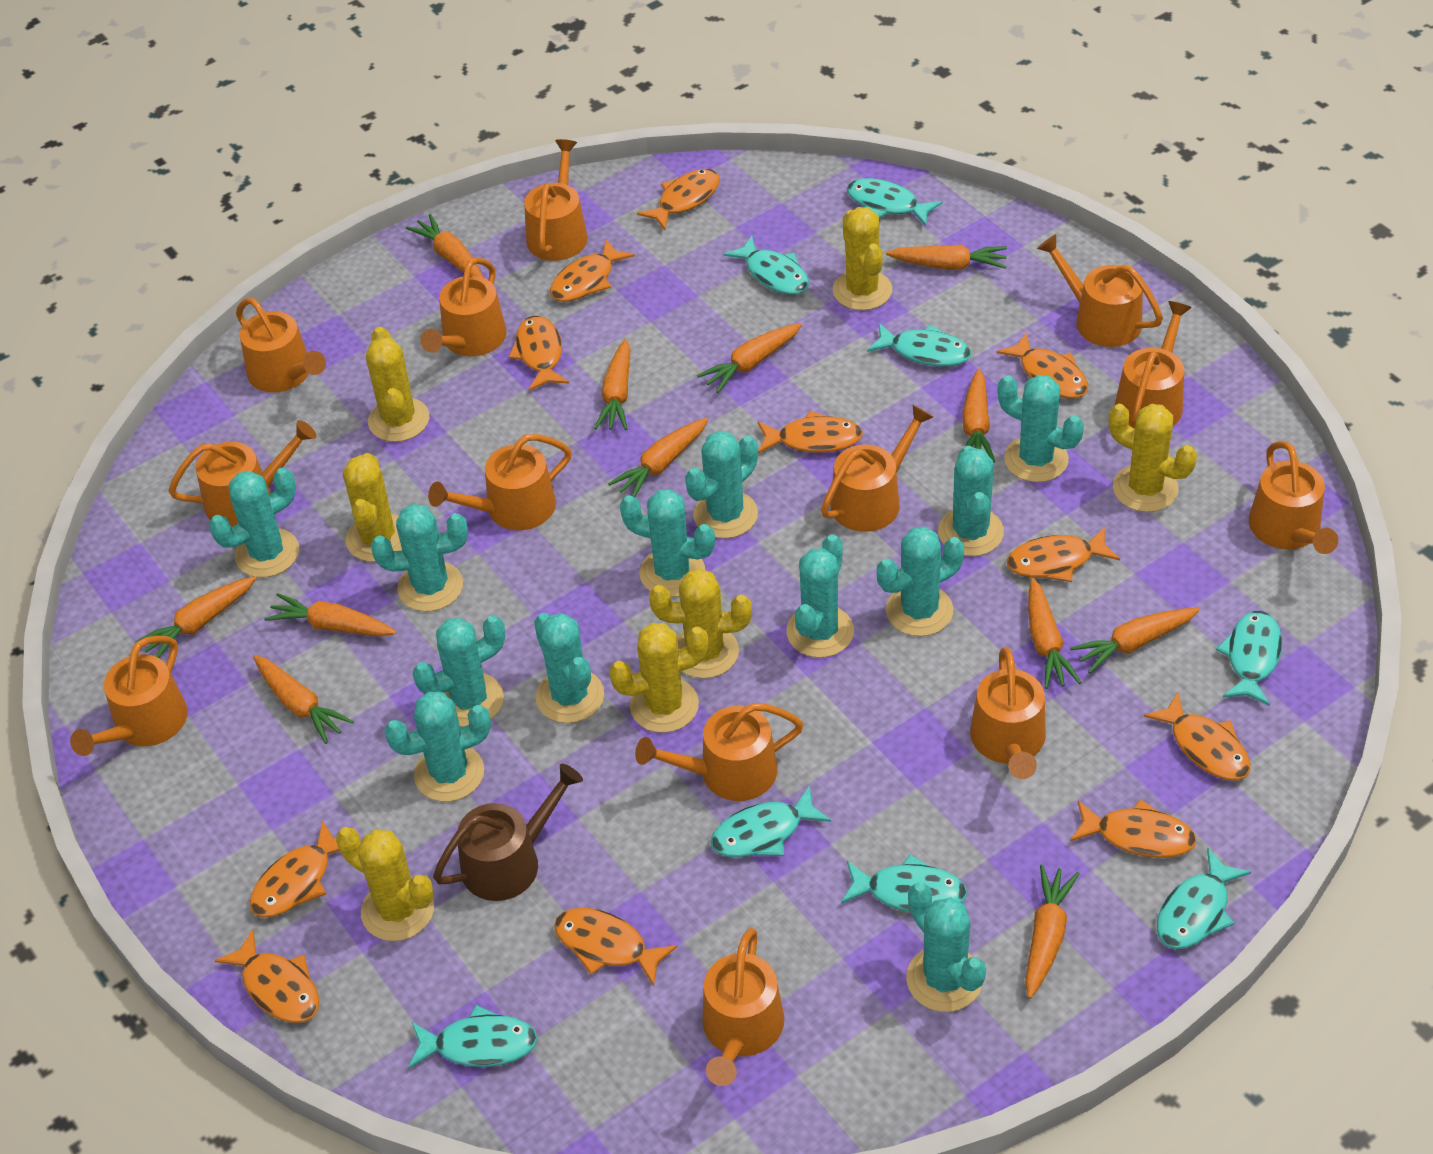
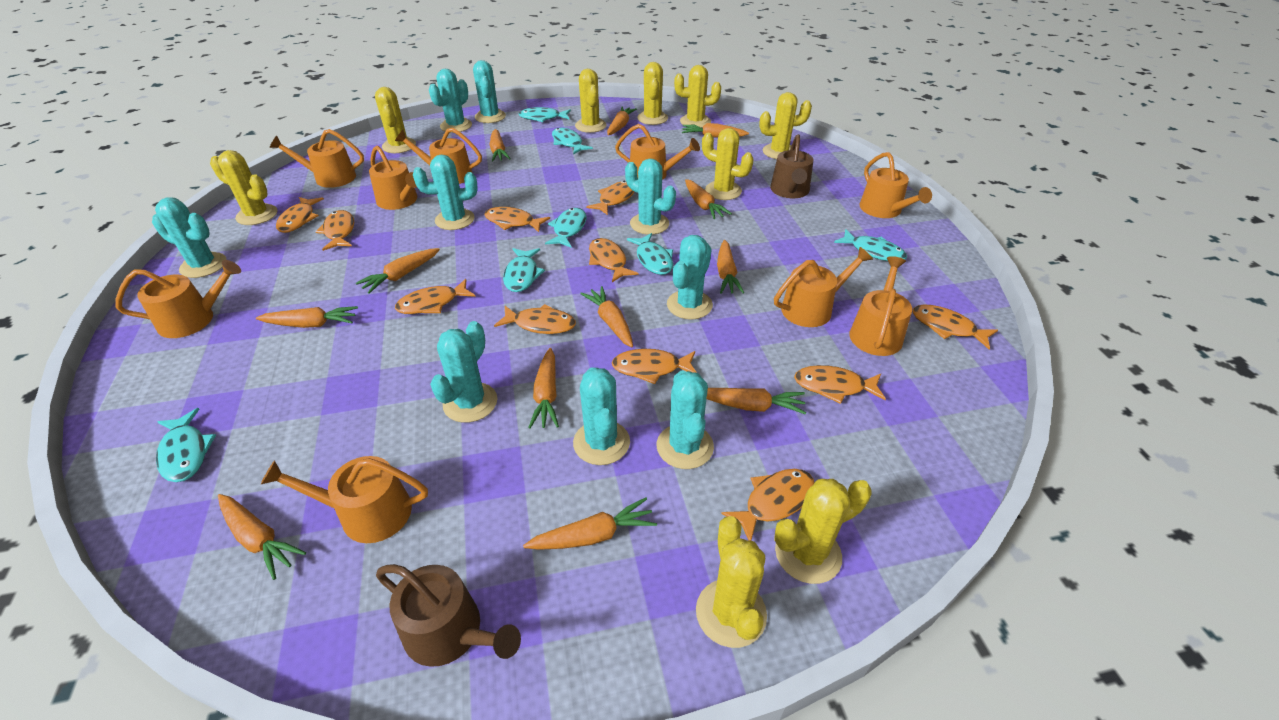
brown watering can: [433,764,583,901] = 1 -> [376,564,521,667] [770,134,813,198] = 2
orange watering can: [70,635,187,756] [168,420,317,527] [236,298,326,392] [420,257,507,356] [428,434,572,530] [524,139,588,261] [635,703,803,801] [702,928,784,1086] [821,404,933,532] [970,647,1046,779] [1037,234,1163,347] [1115,301,1192,429] [1249,441,1338,554] = 13 -> [116,260,241,338] [261,456,428,543] [270,129,364,188] [369,146,417,210] [395,128,482,184] [615,124,700,180] [774,247,873,327] [849,256,912,356] [860,152,932,218] = 9
turquoise cactus: [209,468,299,577] [371,504,468,612] [384,692,491,802] [413,615,505,727] [534,613,604,723] [620,489,715,597] [685,431,758,538] [786,534,854,658] [877,527,964,636] [906,882,986,1012] [938,446,1004,556] [998,375,1084,482] = 12 -> [152,197,227,278] [413,155,478,230] [429,69,472,133] [430,321,497,423] [473,60,506,123] [573,367,630,465] [625,159,676,235] [657,371,714,469] [667,235,713,320] = 9
turquoise fish: [408,1005,538,1069] [711,785,831,857] [724,236,809,295] [841,854,967,912] [847,178,943,226] [867,323,971,366] [1157,848,1251,949] [1216,611,1282,706] = 8 -> [156,408,216,482] [503,248,545,292] [519,107,571,122] [545,208,586,248] [552,128,593,155] [627,233,673,275] [834,229,907,261] = 7
yellow cactus: [336,827,434,941] [343,453,402,562] [366,327,429,442] [609,623,708,733] [649,569,752,679] [833,207,892,310] [1109,404,1197,512] = 7 -> [210,150,278,225] [375,87,416,153] [575,69,607,133] [637,62,668,125] [674,65,721,128] [696,516,767,648] [702,128,754,200] [759,92,812,159] [774,479,872,584] = 9

